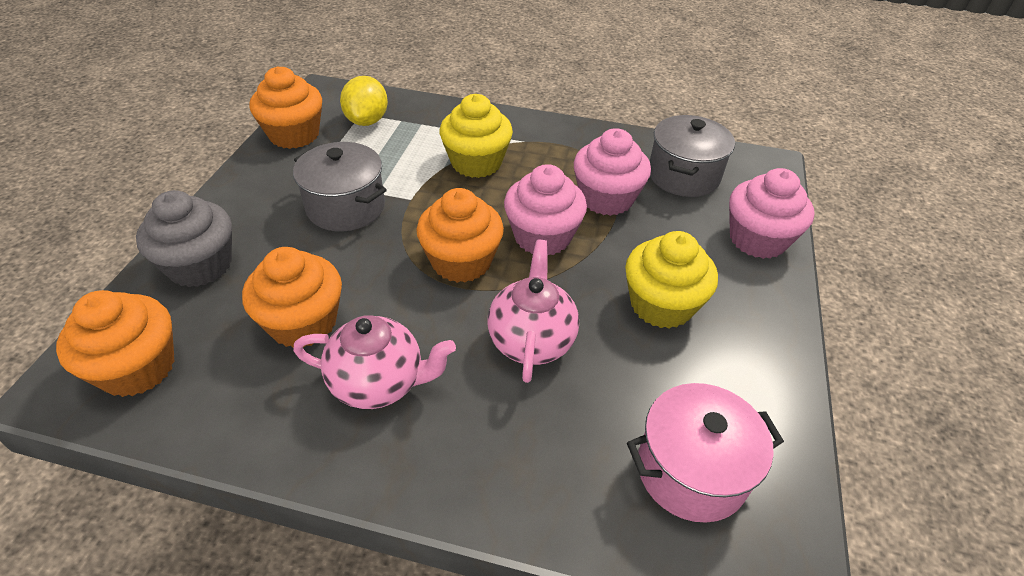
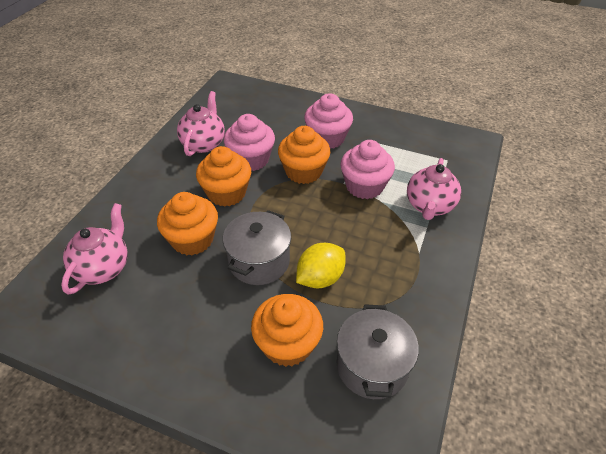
grey cupcake: [136,190,232,287] = 1 -> none = 0
pink pot: [627,383,784,522] = 1 -> none = 0
pink teapot: [293,315,456,409] [487,240,579,383] = 2 -> [61,203,128,295] [177,91,225,156] [407,158,461,220] = 3
yellow cupcake: [440,94,513,178] [625,231,718,329] = 2 -> none = 0

